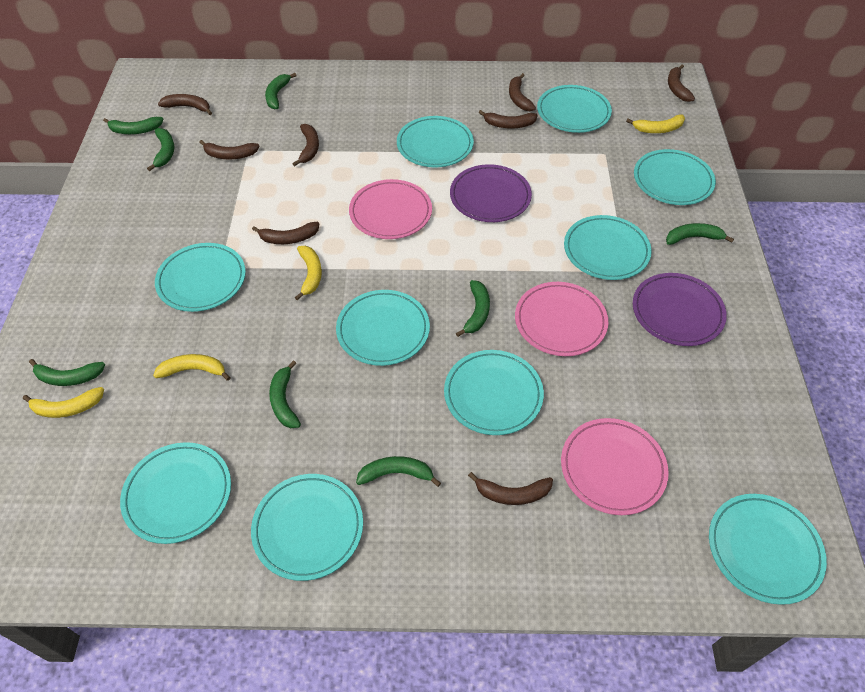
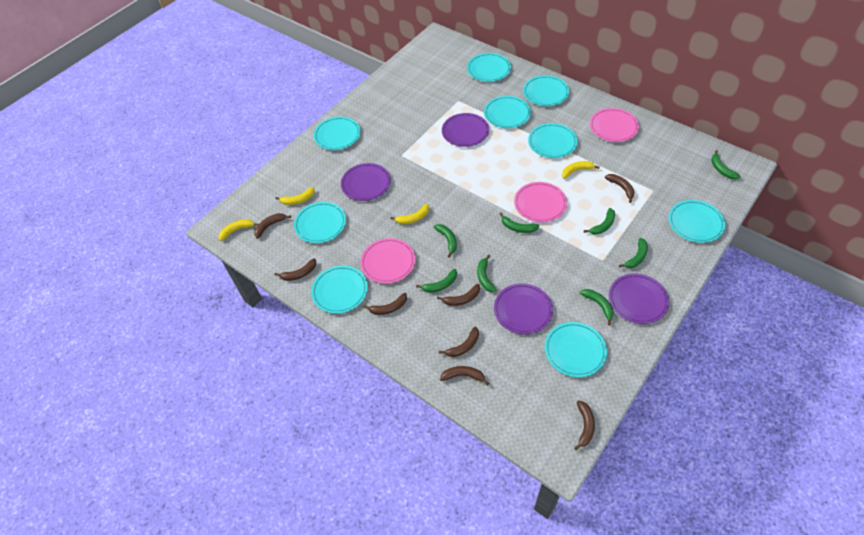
purple plate: [450,164,532,222] [633,273,727,346] = 2 -> [341,163,391,201] [442,113,489,147] [494,283,553,334] [609,274,669,324] = 4
turquoise plate: [120,442,231,544] [155,243,246,312] [251,474,363,581] [336,290,430,366] [397,116,474,167] [444,350,544,435] [537,85,612,133] [564,215,652,280] [634,149,716,205] [709,494,827,605] = 10 -> [294,202,346,243] [311,266,368,314] [314,117,361,150] [467,53,511,82] [484,96,531,128] [523,75,569,106] [528,123,578,158] [545,322,607,377] [669,200,726,243] = 9

